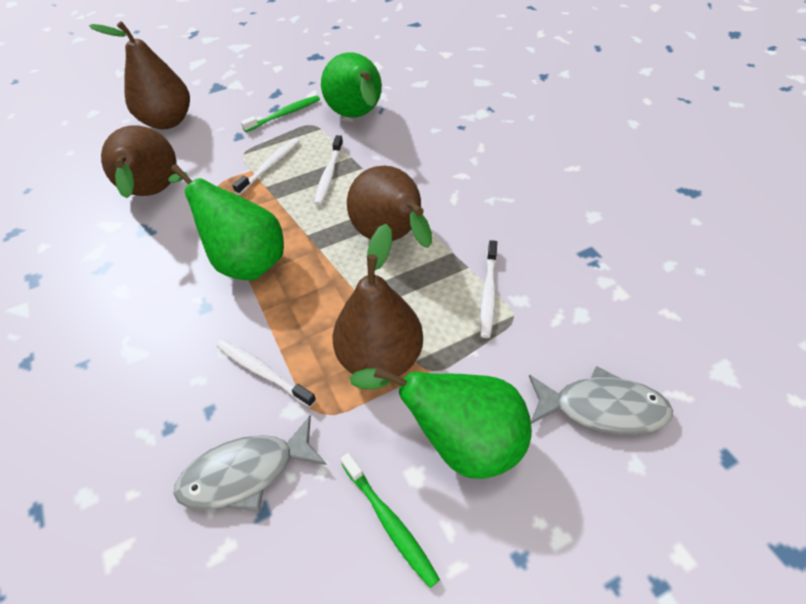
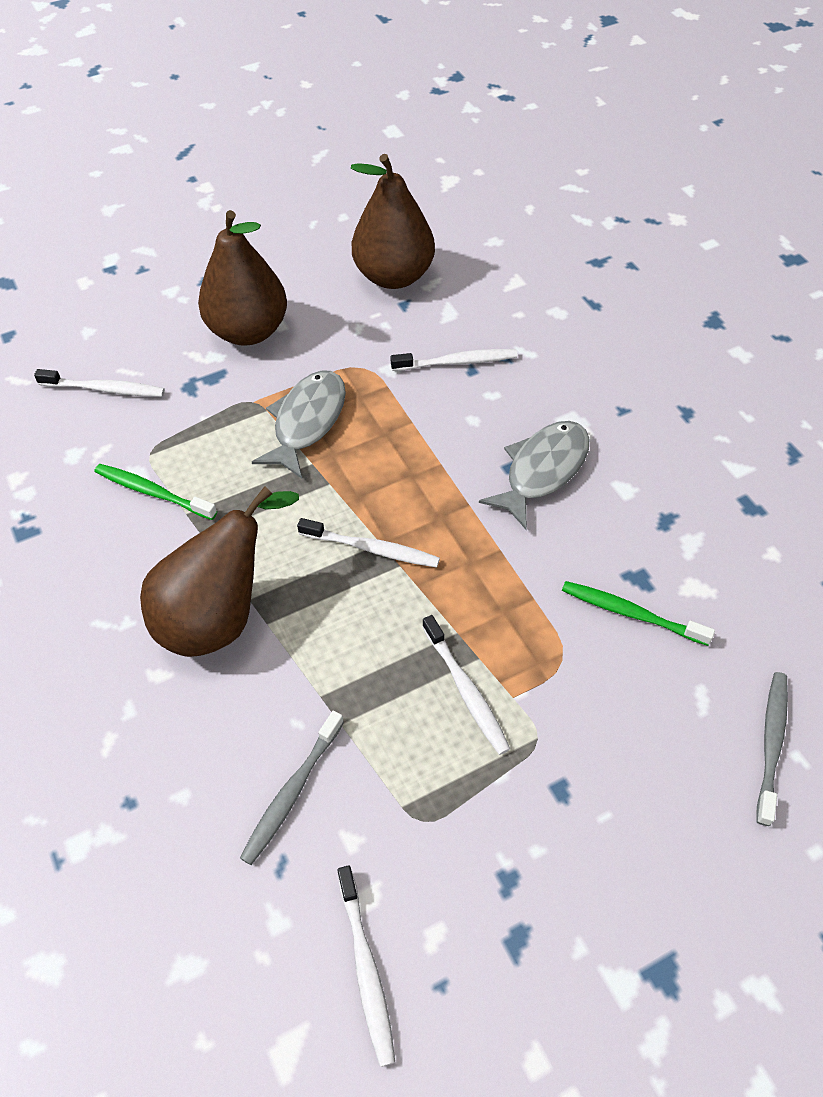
brown pear: [89,21,190,129] [101,125,177,198] [332,224,423,376] [347,166,432,248] = 4 -> [140,486,299,657] [198,210,287,346] [351,154,435,289] = 3
green pear: [168,164,284,280] [321,52,382,118] [350,366,532,479] = 3 -> none = 0
grey toothbrush: none = 0 -> [240,711,344,865] [756,672,788,826] = 2
white toothbrush: [217,339,316,407] [232,138,300,195] [314,135,343,206] [480,240,497,338] = 4 -> [34,369,165,397] [297,518,440,568] [337,865,395,1067] [390,349,517,371] [422,615,510,755] = 5

